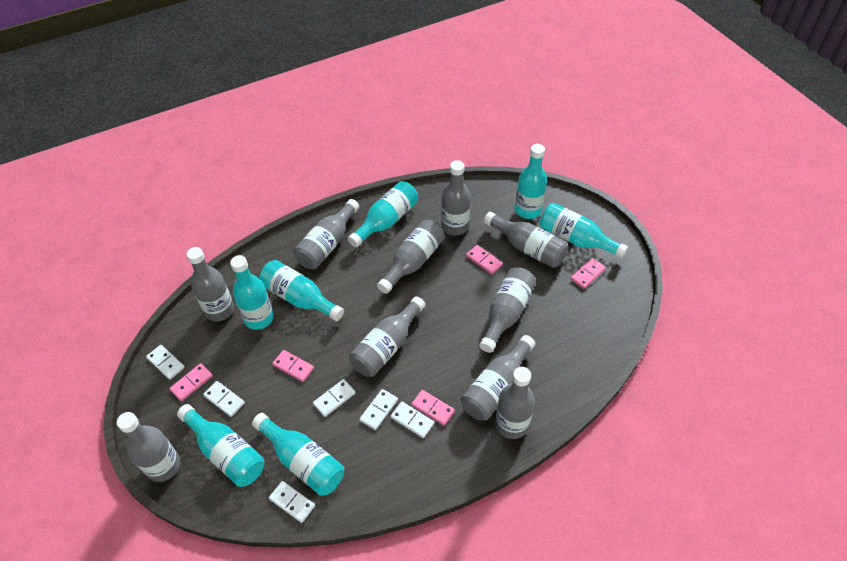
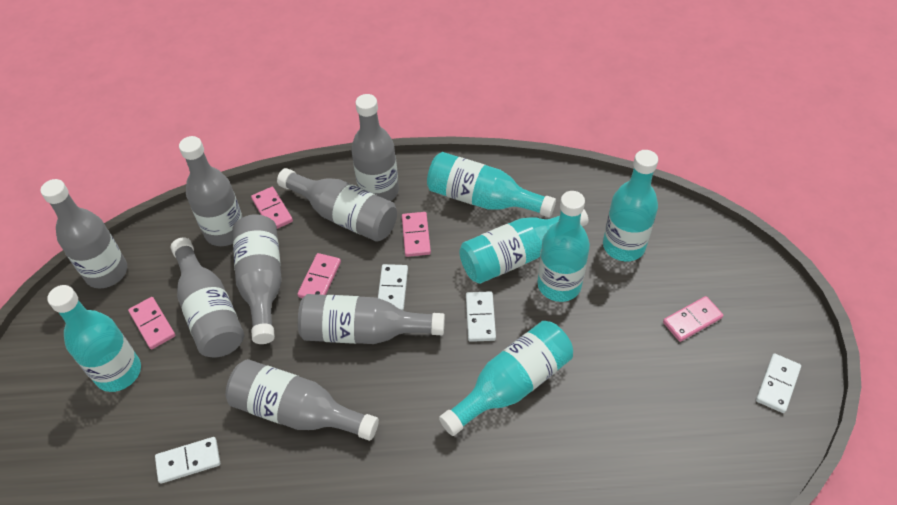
grey bottle: [117,412,180,482] [187,247,234,321] [294,199,359,269] [349,296,425,377] [377,220,445,294] [441,160,471,236] [461,335,535,421] [479,267,536,353] [484,212,569,268] [495,367,535,439] = 10 -> [40,179,128,288] [171,237,244,358] [179,136,243,246] [226,359,379,441] [233,214,282,344] [277,168,397,242] [298,294,445,344] [351,94,399,201] = 8
turquoise bottle: [177,404,264,487] [230,255,274,330] [252,413,344,496] [259,260,344,321] [348,181,418,247] [515,144,547,219] [540,203,628,259] = 7 -> [47,285,141,392] [427,152,556,217] [439,321,573,436] [459,210,588,284] [537,191,590,302] [603,150,658,261] = 6
white domino: [146,345,185,380] [203,381,245,417] [269,481,315,523] [313,379,356,417] [359,389,398,430] [391,402,434,438] = 6 -> [155,437,220,484] [378,264,408,311] [466,291,496,342] [756,353,801,413] = 4

